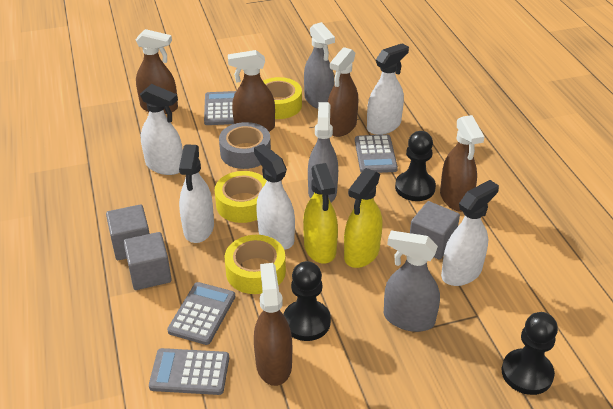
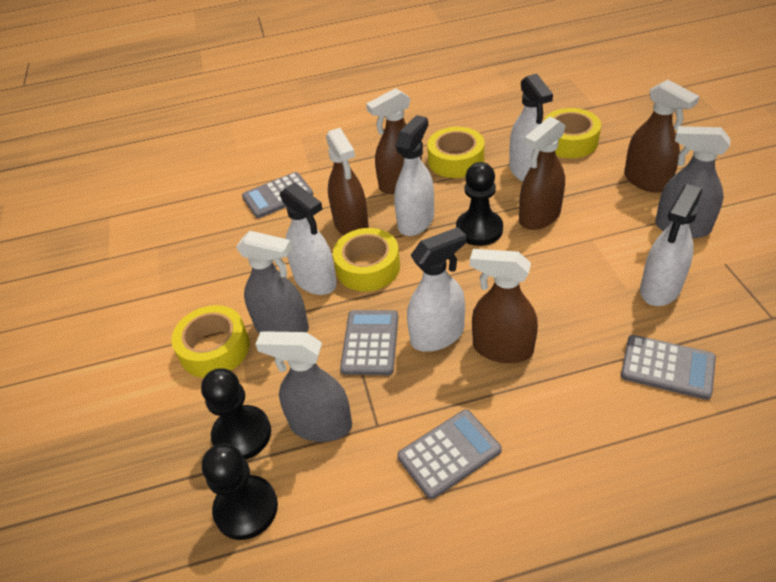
grey cube: [106,204,150,260] [123,232,172,290] [410,201,460,260] = 3 -> none = 0
grey tape: [219,122,271,169] = 1 -> none = 0
yellow spray bottle: [303,163,338,264] [344,168,382,268] = 2 -> none = 0
yellow tape: [215,171,267,223] [225,235,286,294] [263,77,302,119] = 3 -> [171,305,250,378] [333,228,400,291] [427,127,484,178] [544,108,601,158] = 4

